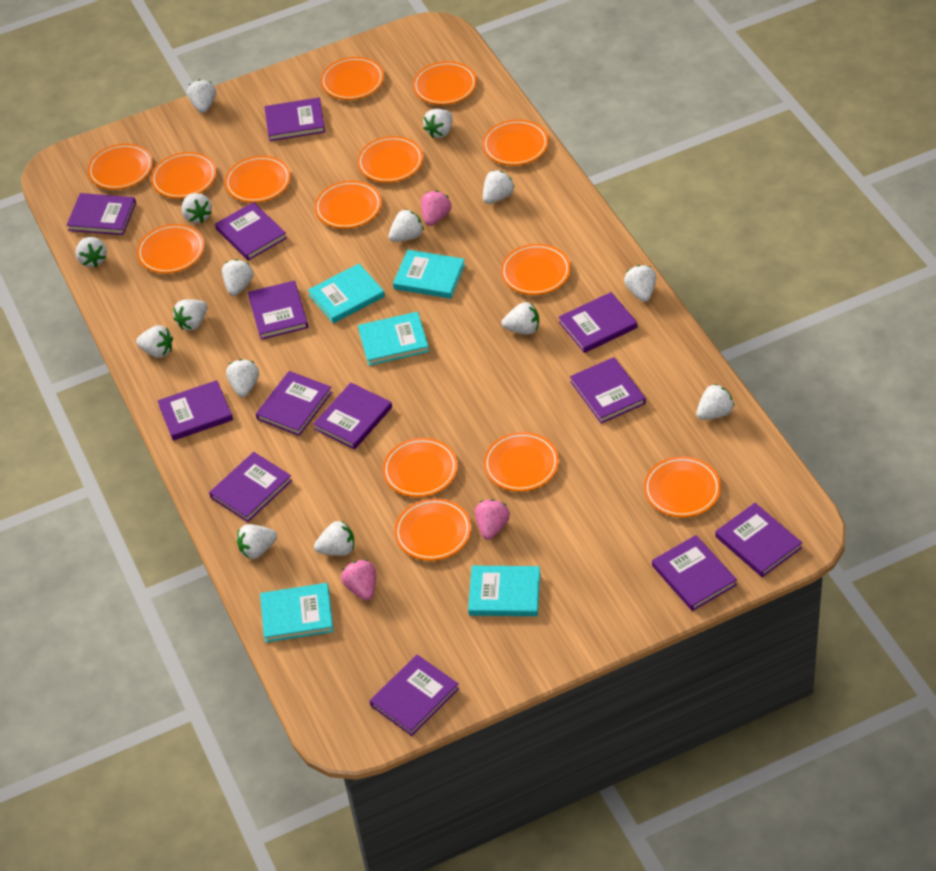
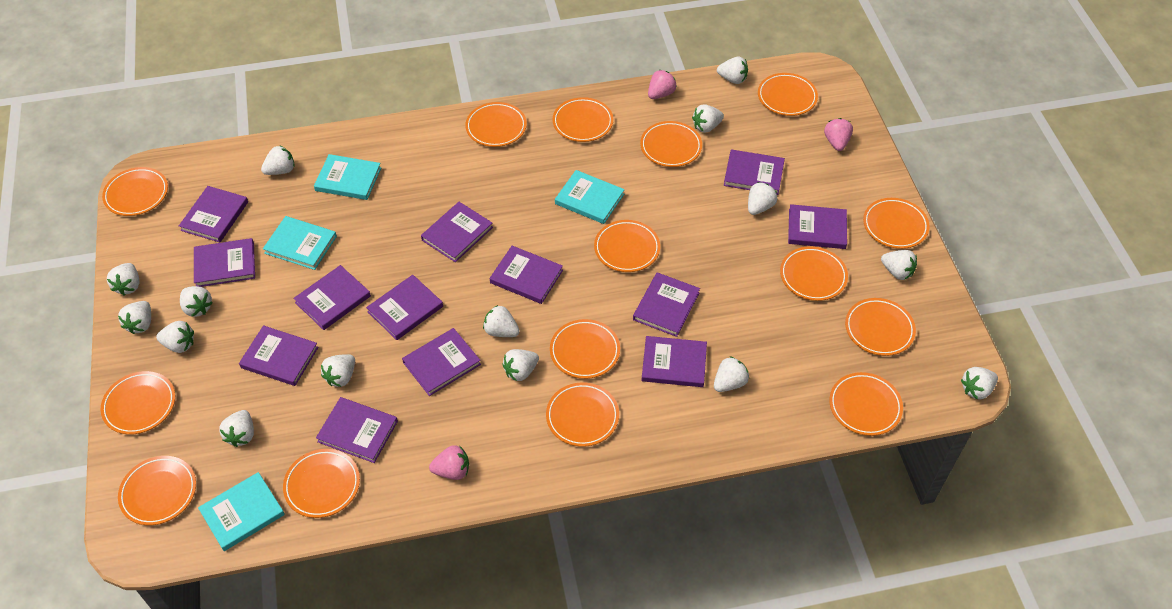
orange plate: [87,144,153,190] [137,224,205,274] [151,152,216,199] [225,156,291,203] [314,181,382,229] [320,57,384,100] [357,136,423,183] [383,438,458,497] [394,498,471,561] [413,61,477,105] [483,119,549,166] [484,432,559,492] [501,244,571,295] [644,456,721,517] = 14 -> [101,371,175,435] [102,167,168,216] [118,456,196,525] [283,449,360,518] [465,102,527,147] [546,382,619,447] [550,319,620,379] [553,97,613,142] [594,220,660,272] [640,121,702,167] [758,73,818,116] [780,246,848,301] [829,372,903,436] [845,298,916,356] [863,198,930,249] = 15
turquoise book: [260,583,334,642] [308,264,385,324] [358,312,429,366] [393,250,465,299] [468,566,540,616] = 5 -> [198,472,285,551] [263,216,337,270] [314,154,381,200] [555,170,625,224] = 4

